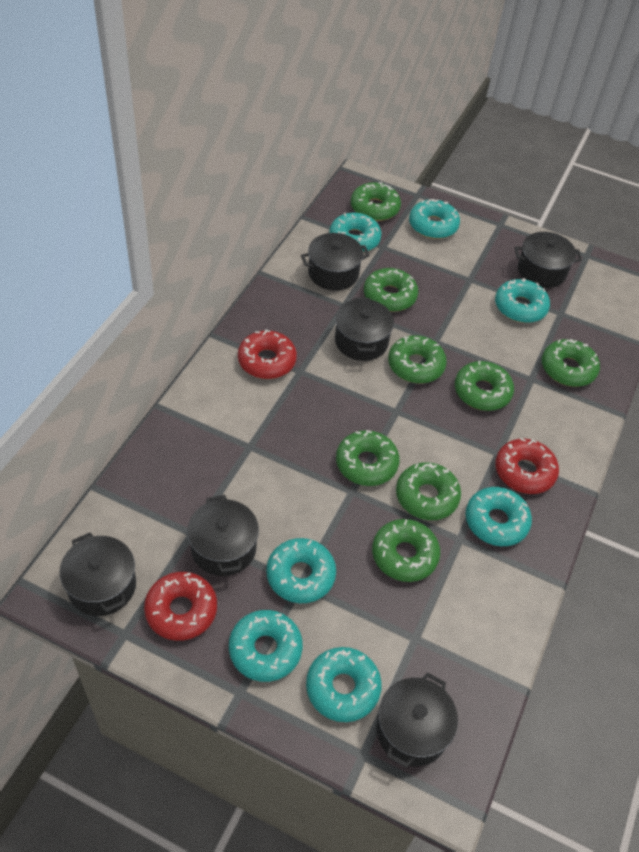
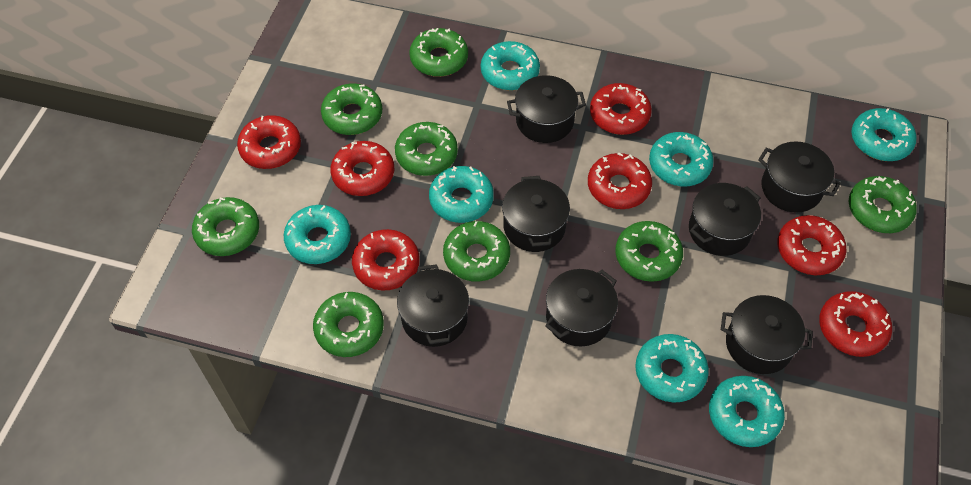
black pot: [59,533,136,616] [187,495,259,576] [301,233,370,291] [335,297,394,361] [376,673,458,768] [515,232,582,288] = 6 -> [397,264,469,347] [502,176,570,252] [507,75,586,143] [545,269,618,347] [689,183,761,256] [721,295,813,374] [758,141,841,213] = 7
red donut: [144,572,217,641] [238,330,297,379] [495,438,559,494] = 3 -> [237,115,301,169] [330,141,395,196] [352,229,420,291] [588,152,652,209] [590,83,652,135] [777,215,847,275] [819,291,892,357] = 7

